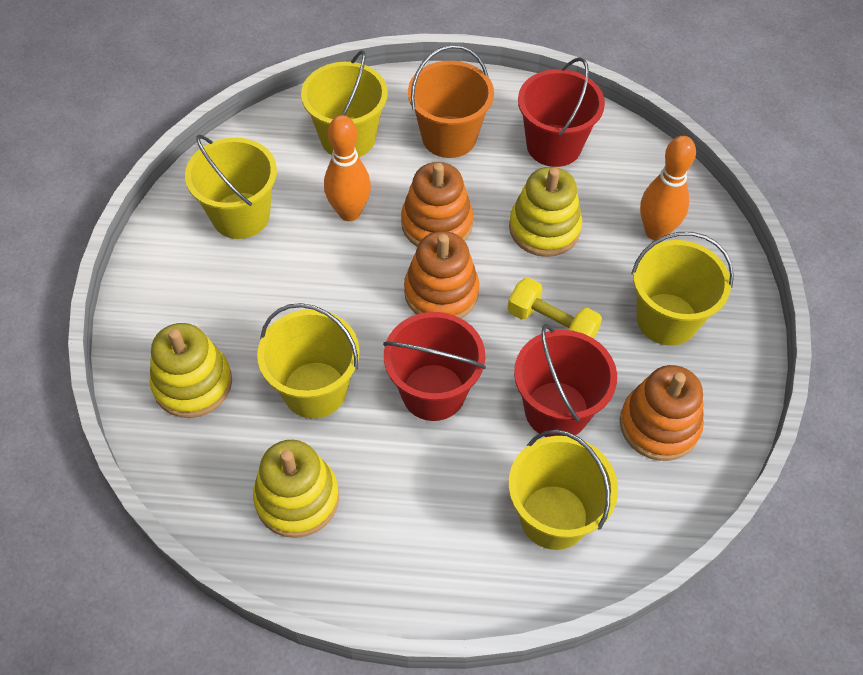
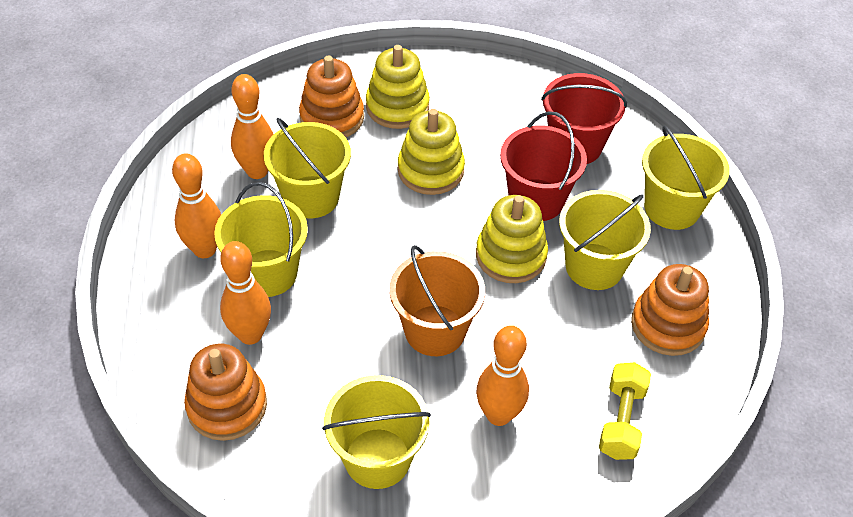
orange bowling pin: [324,115,371,221] [640,136,696,240] = 2 -> [172,153,221,258] [220,241,271,345] [231,74,274,179] [476,325,529,426] = 4
red bucket: [383,312,486,421] [514,324,617,437] [518,57,605,167] = 3 -> [500,111,587,221] [541,73,627,164] = 2

